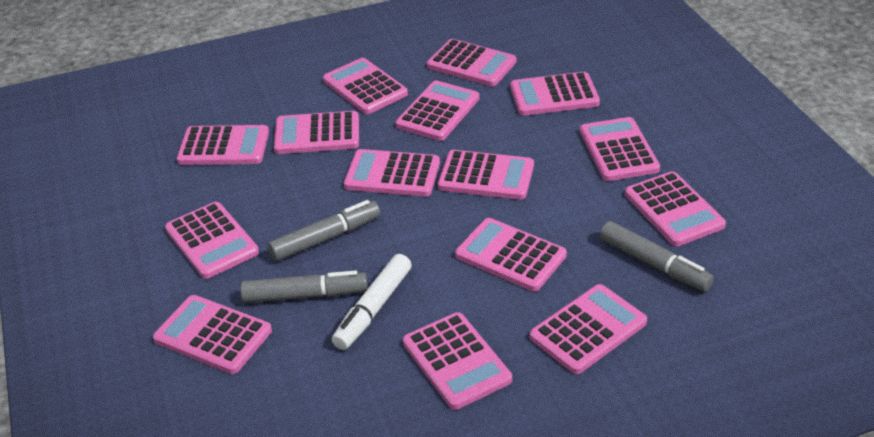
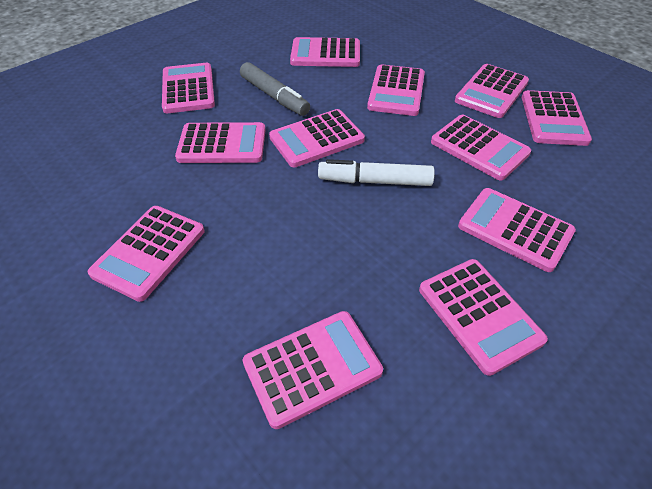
grey marker: [240,270,367,303] [268,200,380,261] [600,221,714,291] = 3 -> [240,62,310,116] = 1
pink calculator: [153,295,272,374] [165,202,259,279] [177,125,269,165] [274,111,359,154] [323,58,408,114] [344,149,440,197] [396,81,479,141] [403,312,512,410] [427,39,516,86] [438,150,534,200] [455,218,567,291] [510,72,600,116] [530,284,647,374] [580,117,660,181] [625,171,726,246] = 15 -> [88,206,205,302] [162,63,215,113] [175,122,266,163] [243,311,383,429] [269,109,365,167] [290,37,360,67] [367,64,425,116] [419,259,548,376] [431,115,531,180] [455,64,529,118] [458,188,576,272] [522,90,592,146] = 12

